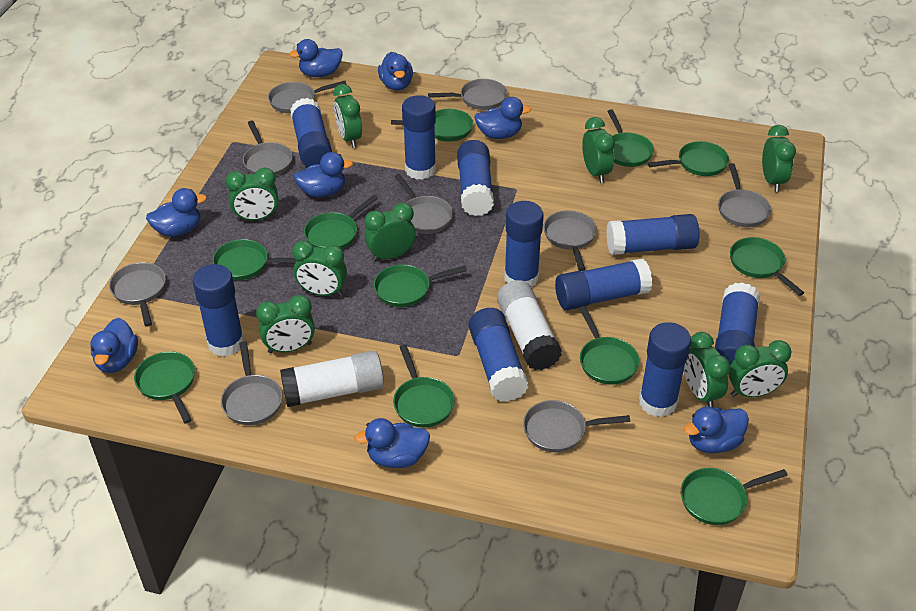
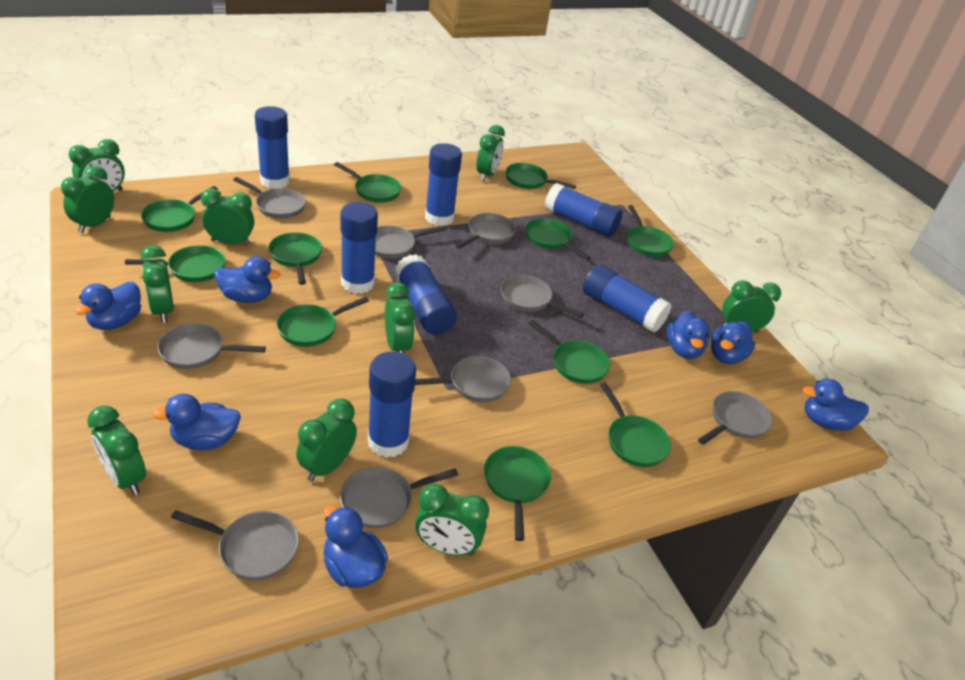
blue duck: [90,318,138,373] [146,188,207,237] [289,39,342,77] [294,152,353,197] [354,418,430,468] [378,52,413,90] [474,97,531,139] [684,406,749,454] = 8 -> [75,282,141,330] [152,394,241,450] [214,256,281,303] [323,505,388,588] [667,311,710,359] [711,321,755,364] [803,379,869,431] = 7
blue glue stick: [192,264,244,357] [290,98,332,167] [402,95,436,180] [457,140,494,216] [469,308,529,402] [504,201,544,288] [555,259,652,310] [606,214,700,255] [639,322,691,417] [715,282,760,365] = 10 -> [255,106,290,189] [341,202,378,294] [368,351,416,458] [395,254,457,334] [425,143,462,226] [545,183,623,237] [583,264,672,333] = 7
green clock: [226,168,278,221] [256,295,315,353] [292,241,347,296] [333,84,362,148] [364,203,416,262] [582,117,615,183] [684,332,730,408] [729,340,792,397] [762,125,796,192] = 9 -> [61,165,114,233] [69,139,125,191] [87,406,146,495] [140,245,174,323] [201,189,254,246] [296,399,357,482] [385,282,415,354] [415,484,489,556] [476,125,505,181] [722,280,781,333] = 10
white glue stick: [280,351,384,407] [497,280,562,370] = 2 -> none = 0

